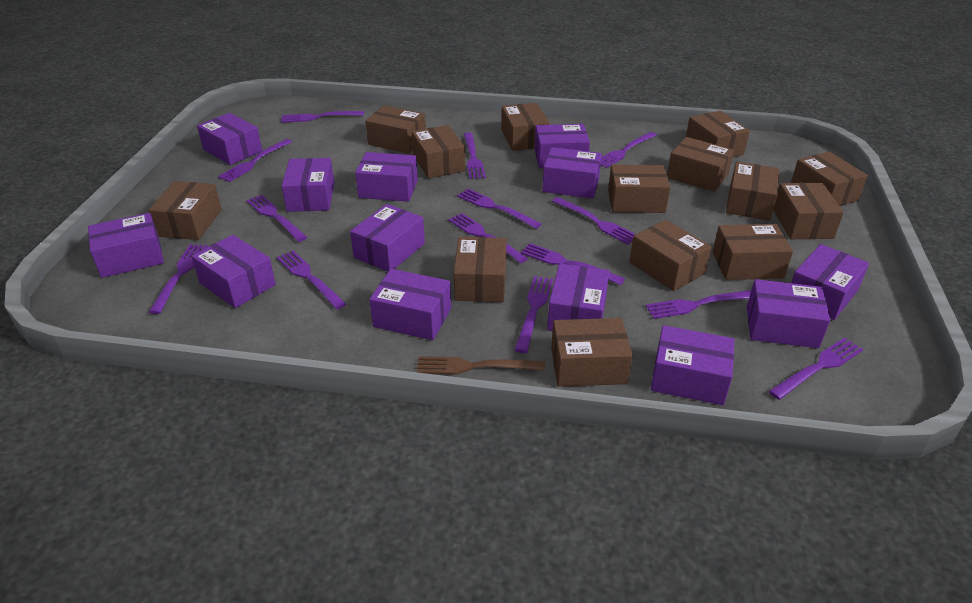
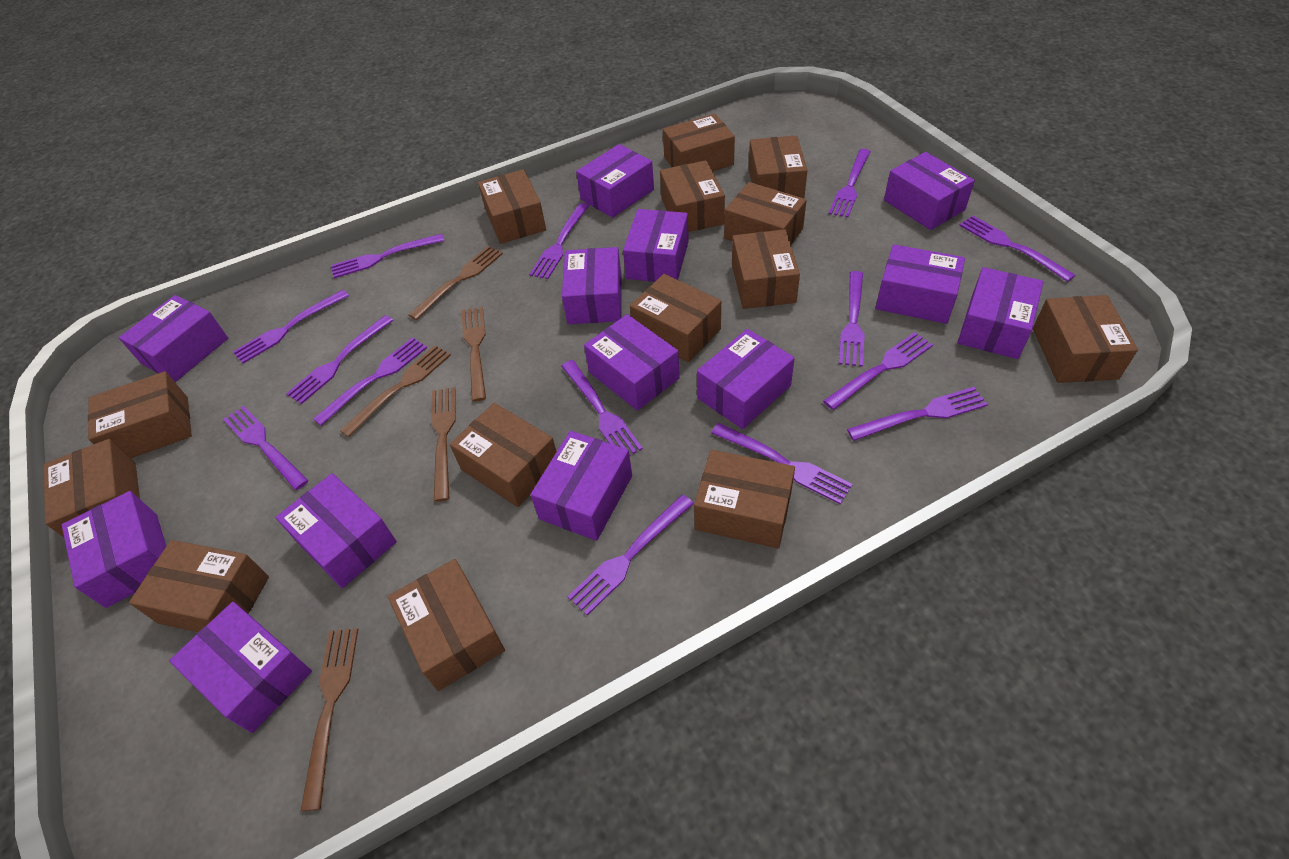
brown fork: [417,357,545,374] = 1 -> [301,628,358,811] [340,345,451,437] [409,246,503,320] [431,387,456,502] [462,307,486,402] = 5

